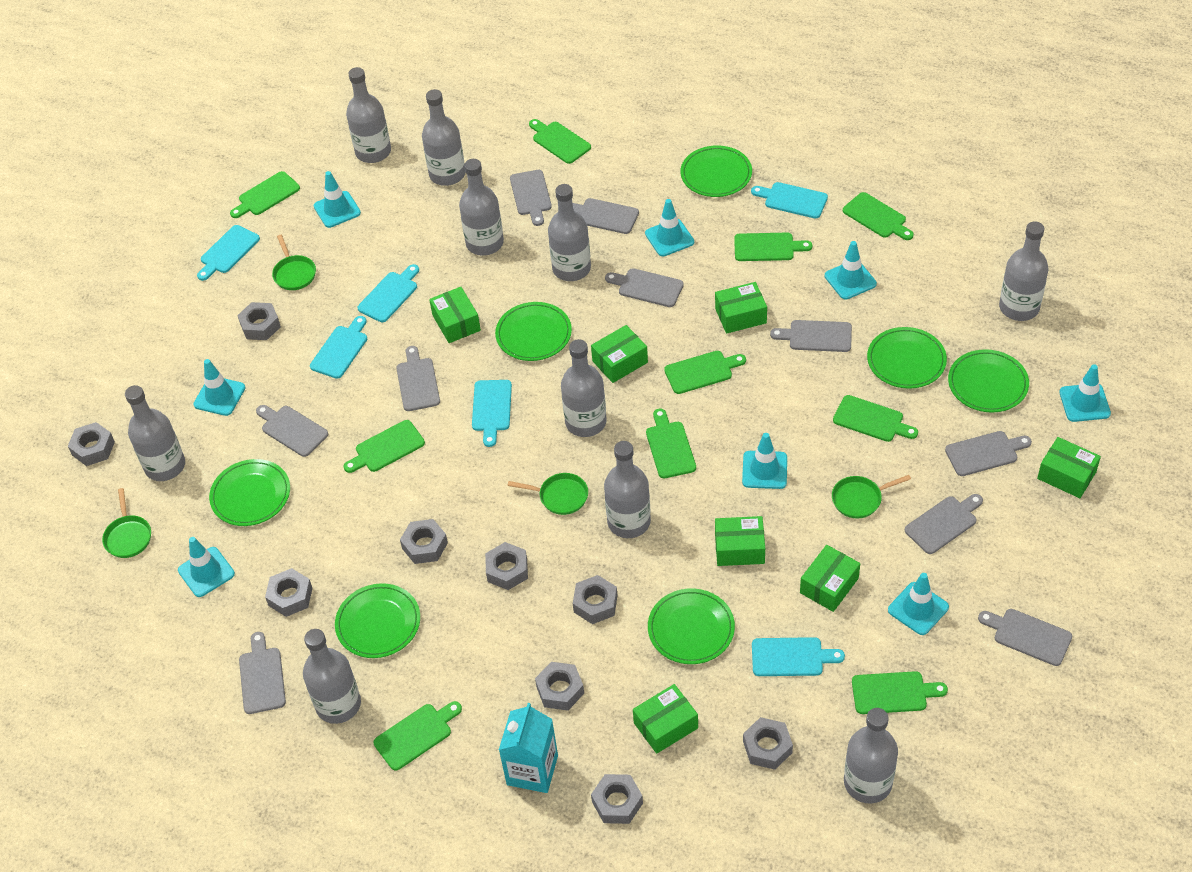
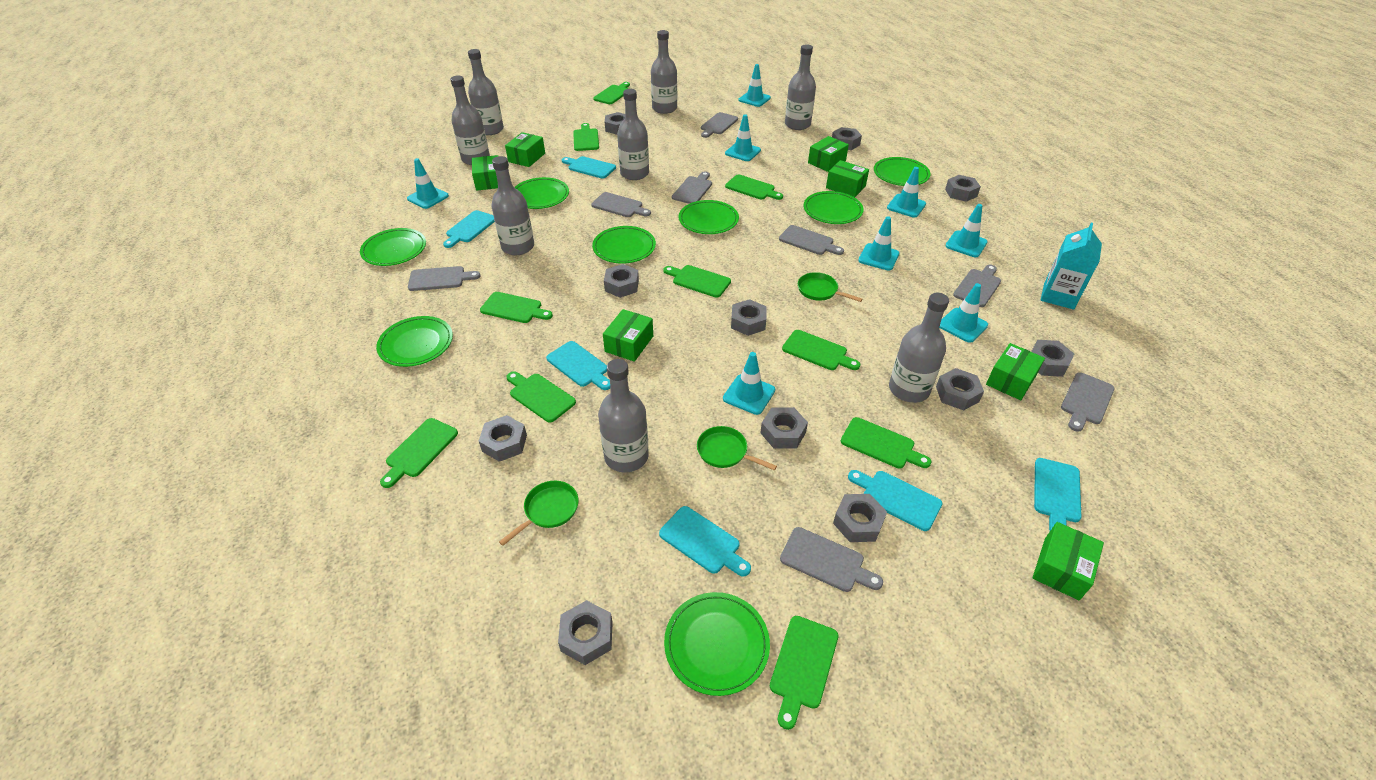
green pan: [102,488,151,558] [272,235,316,290] [508,473,588,515] [832,475,911,518] = 4 -> [499,481,579,546] [697,426,777,471] [798,272,862,302] = 3
green plate: [209,459,290,526] [335,583,420,658] [495,302,572,361] [648,588,735,664] [680,145,752,197] [867,327,947,389] [948,349,1029,412] = 7 -> [360,228,426,266] [376,316,453,367] [514,177,569,209] [592,226,656,264] [664,592,770,696] [679,200,739,234] [803,191,864,224] [874,157,931,186] = 8
grey bottle: [125,385,185,481] [303,629,361,724] [346,67,391,163] [422,89,465,186] [459,159,504,256] [548,184,591,281] [561,339,607,437] [604,441,651,538] [844,708,898,803] [999,221,1049,321] = 10 -> [450,75,490,165] [468,49,504,135] [492,156,534,255] [598,359,649,472] [617,89,649,180] [651,30,677,114] [785,44,816,130] [889,293,949,403] = 8
grey cutting board: [239,632,286,714] [256,405,328,457] [396,346,440,411] [510,170,552,226] [573,198,639,234] [605,268,684,307] [770,320,852,352] [905,494,983,554] [945,431,1032,476] [978,609,1072,666] = 10 -> [408,266,481,291] [591,192,651,217] [672,171,712,204] [701,112,738,138] [779,225,844,255] [780,527,883,592] [953,264,1001,307] [1061,372,1115,432] = 8
grey nut: [68,422,115,466] [237,302,281,340] [265,568,312,617] [400,519,448,564] [485,542,528,590] [535,662,584,711] [573,575,618,624] [591,774,643,824] [743,717,793,770] = 9 -> [479,415,527,462] [558,600,613,665] [604,264,639,298] [605,112,625,135] [731,299,766,336] [761,407,808,449] [832,127,862,150] [833,494,887,542] [936,368,984,411] [945,175,981,202] [1031,340,1074,377] = 11

